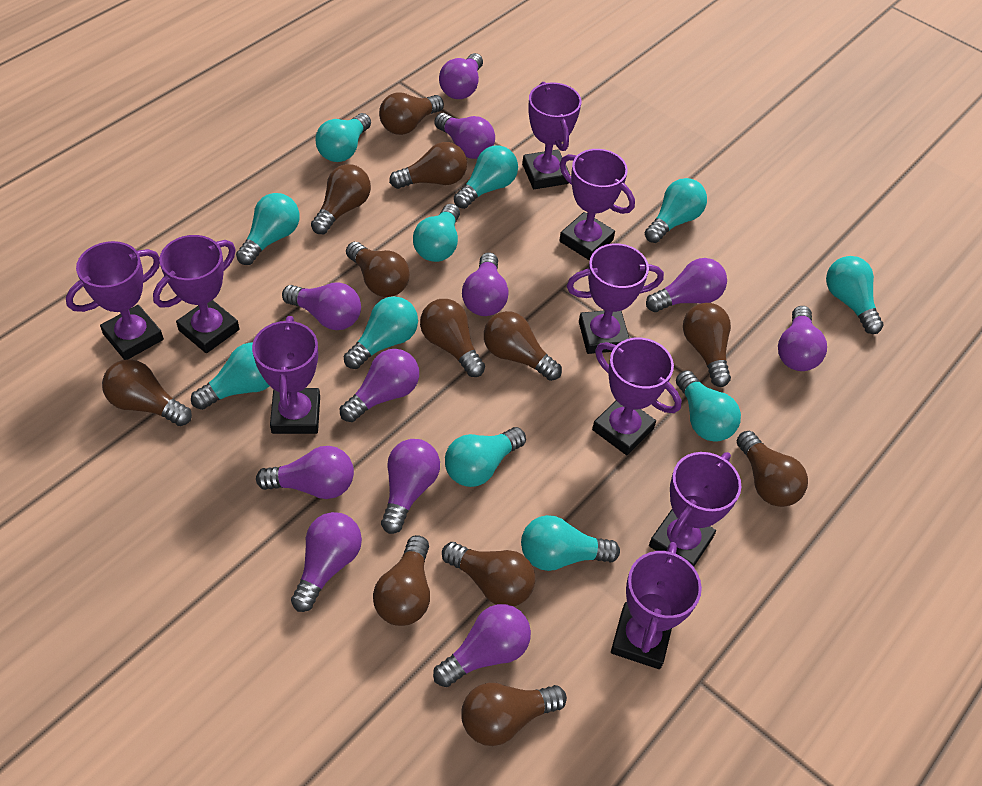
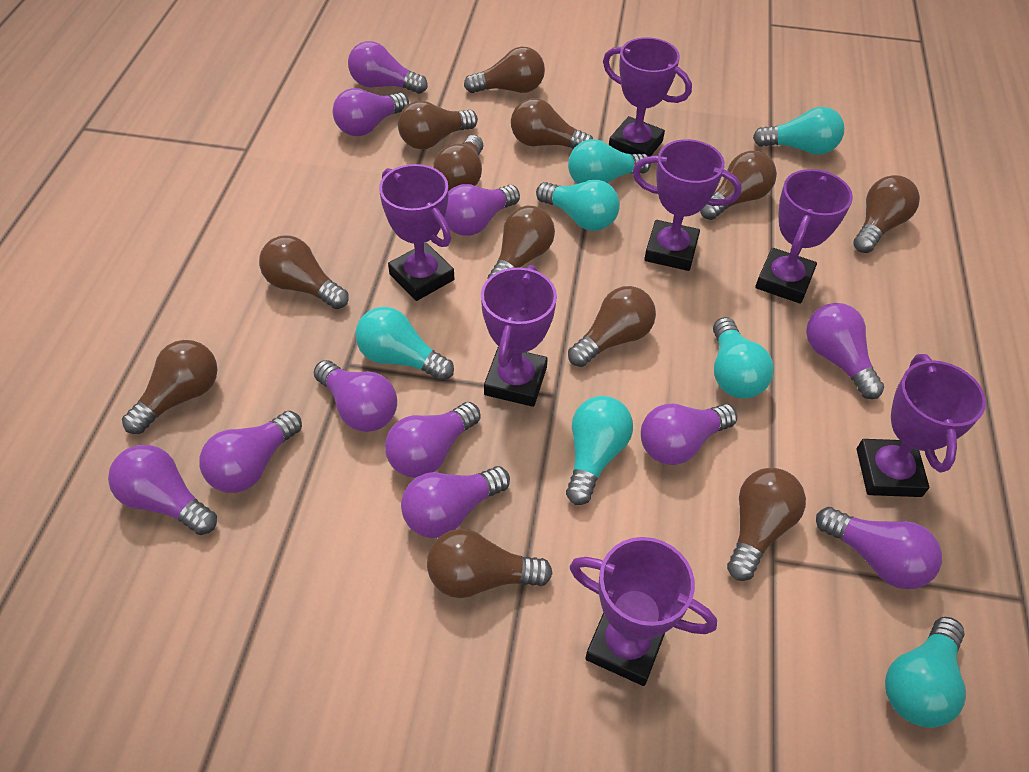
purple trophy: [66,241,164,360] [153,235,240,353] [252,316,320,434] [522,82,581,189] [559,149,635,261] [567,243,664,354] [592,337,682,455] [611,542,702,669] [649,452,741,567] = 9 -> [379,164,454,301] [481,265,557,407] [570,537,717,686] [603,37,692,157] [633,139,742,271] [755,169,853,304] [857,354,986,497] = 7
turquoise light bulb: [191,342,269,410] [236,193,300,265] [315,113,371,162] [344,296,418,369] [413,204,460,262] [445,427,526,487] [454,145,518,209] [521,515,620,571] [645,178,707,243] [676,370,741,442] [826,256,884,334] = 11 -> [355,307,454,381] [536,180,620,231] [566,396,633,505] [568,139,651,184] [713,317,774,399] [753,107,844,155] [885,617,966,728] = 7

